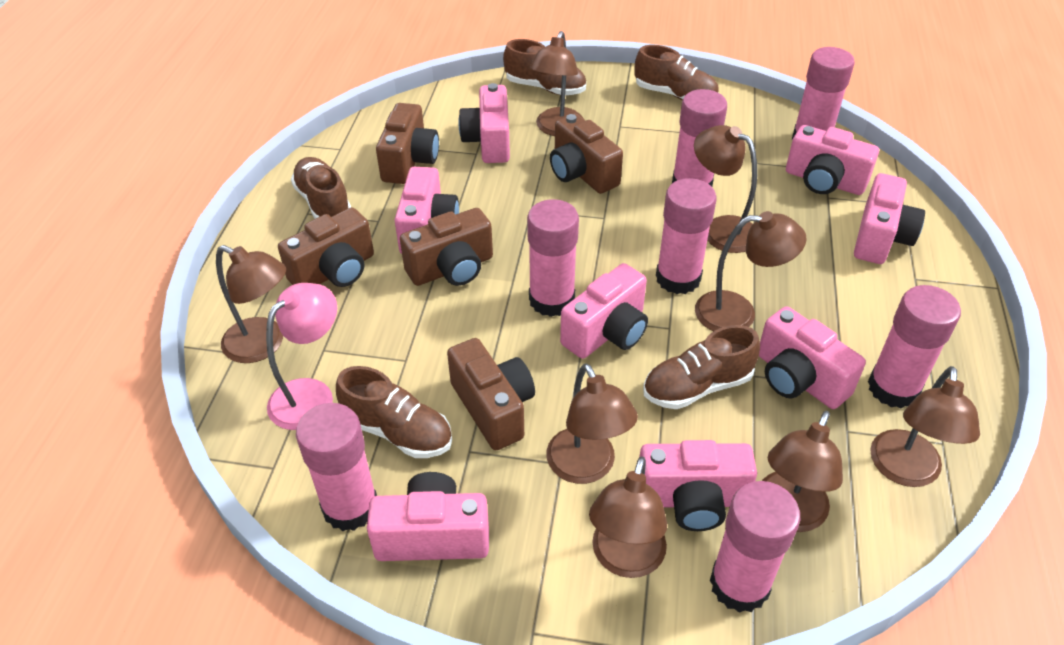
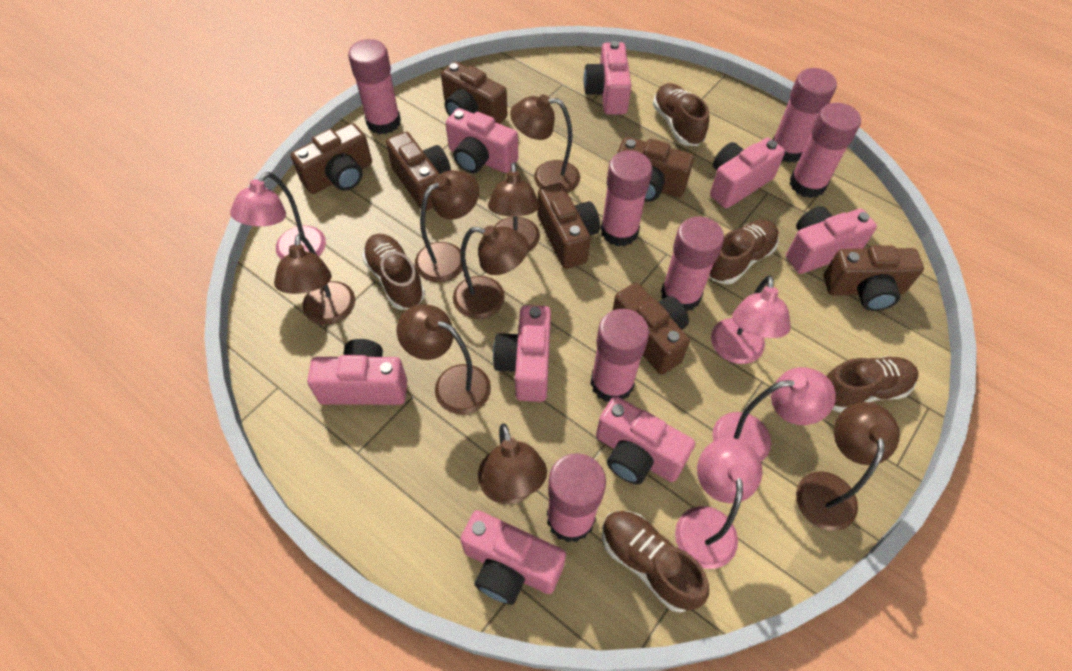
brown camera: [278,207,374,287] [376,103,439,184] [400,208,493,286] [447,338,535,450] [550,113,623,194] = 5 -> [291,123,372,194] [386,132,451,211] [441,62,508,124] [537,183,600,269] [612,283,690,375] [617,137,694,202] [824,245,924,311] = 7
pink lamp: [266,283,337,430] = 1 -> [230,172,326,260] [675,438,762,569] [711,275,791,364] [712,367,836,461] = 4

